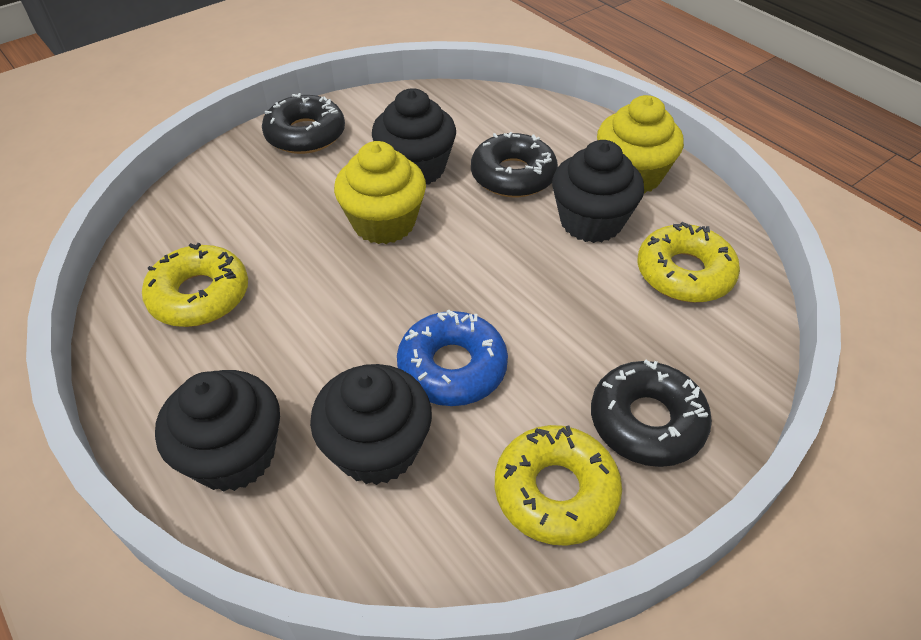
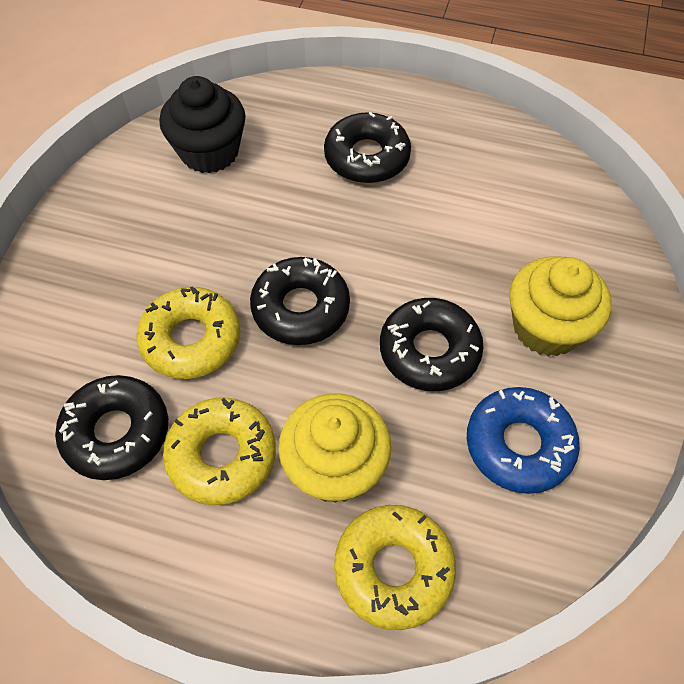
black cupcake: [155,370,280,492] [310,364,432,485] [372,88,456,184] [552,140,644,243] = 4 -> [159,76,246,173] = 1
black donut: [262,93,345,154] [471,132,558,197] [591,360,712,467] = 3 -> [55,375,168,480] [250,257,350,345] [324,112,411,183] [380,298,484,391] = 4

